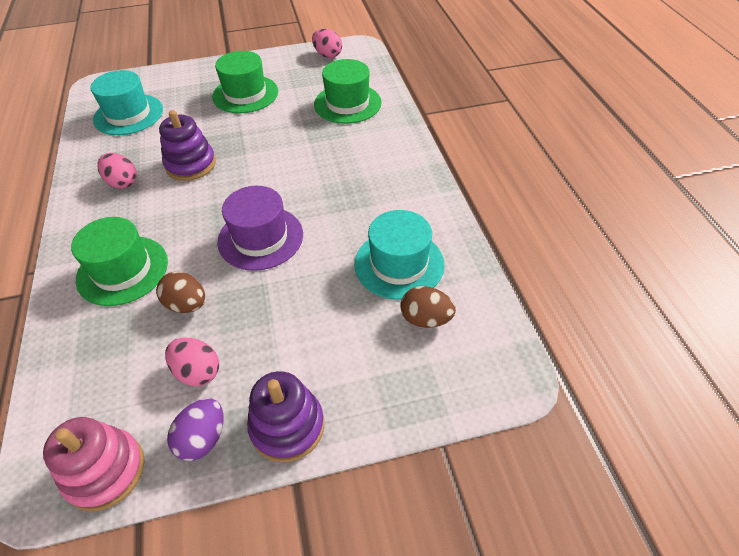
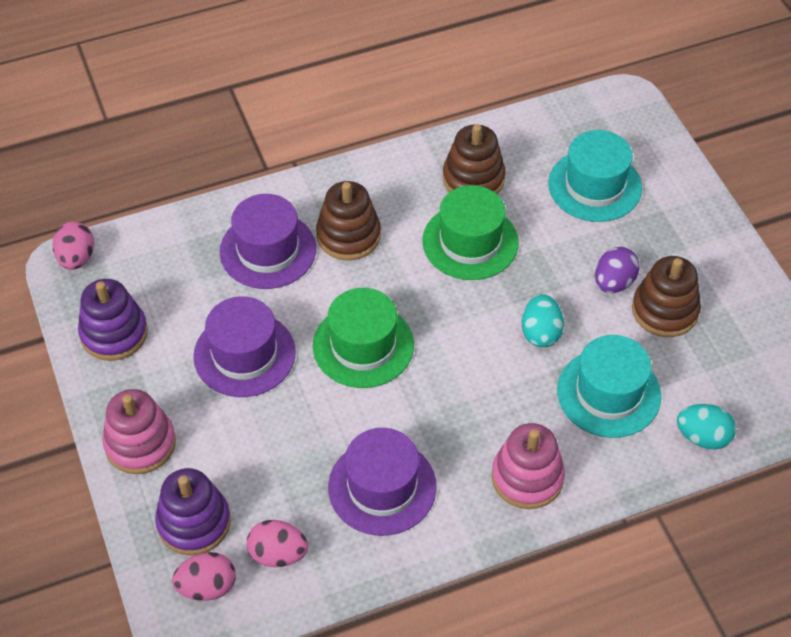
brown egg: [156,272,205,313] [400,286,456,328] = 2 -> none = 0
brown stacking toy: none = 0 -> [316,181,381,260] [443,124,506,194] [632,256,701,337] = 3
green hat: [71,217,168,306] [212,51,278,113] [314,59,382,124] = 3 -> [313,288,414,388] [423,185,519,280] = 2
pink stacking toy: [43,417,144,511] = 1 -> [102,389,176,474] [492,423,565,509] = 2
purple hat: [217,186,303,271] = 1 -> [193,296,296,397] [220,194,316,289] [328,428,437,536] = 3
turquoise egg: none = 0 -> [522,294,564,347] [677,404,736,450] = 2

